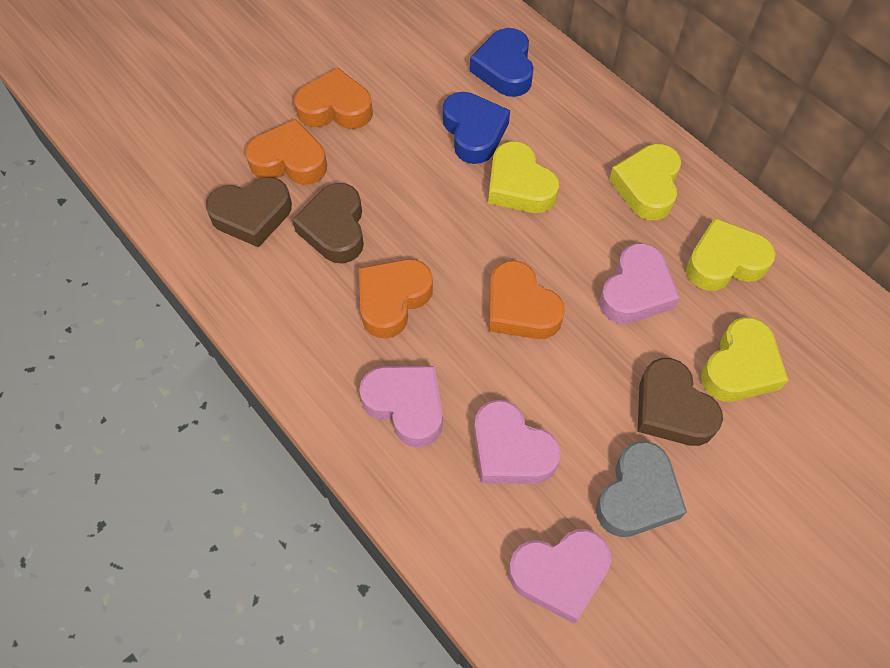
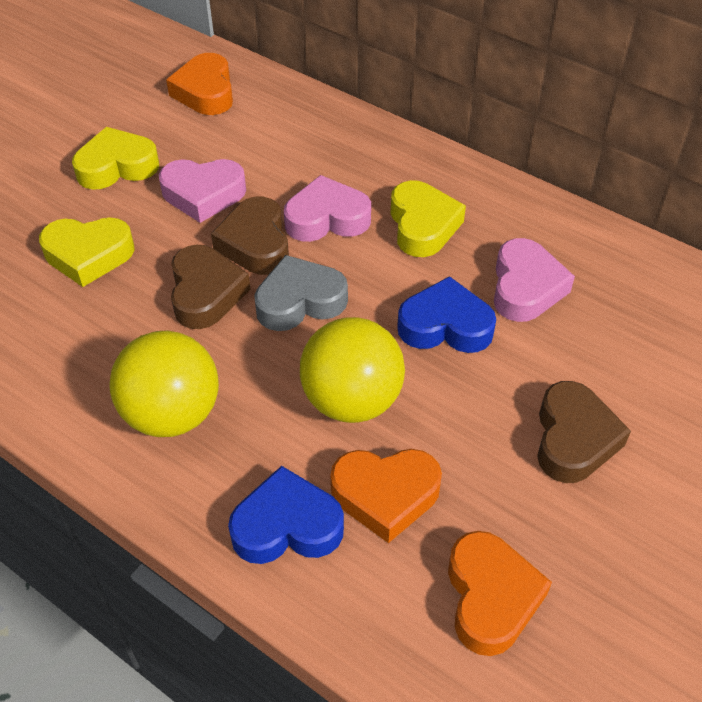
orange heart: [245,119,327,185] [294,68,373,129] [359,259,433,338] [489,260,565,339] = 4 -> [166,53,233,115] [330,449,442,543] [448,531,552,656] = 3
pink heart: [359,366,443,447] [474,400,561,484] [508,529,611,624] [599,243,680,324] = 4 -> [159,159,246,223] [284,175,371,242] [494,238,575,322] = 3
yellow ball: none = 0 -> [110,330,219,437] [300,317,405,423] = 2
yellow heart: [488,141,559,213] [609,144,681,220] [686,218,775,291] [701,317,788,402] = 4 -> [39,217,135,287] [72,127,159,190] [390,180,466,257] = 3

